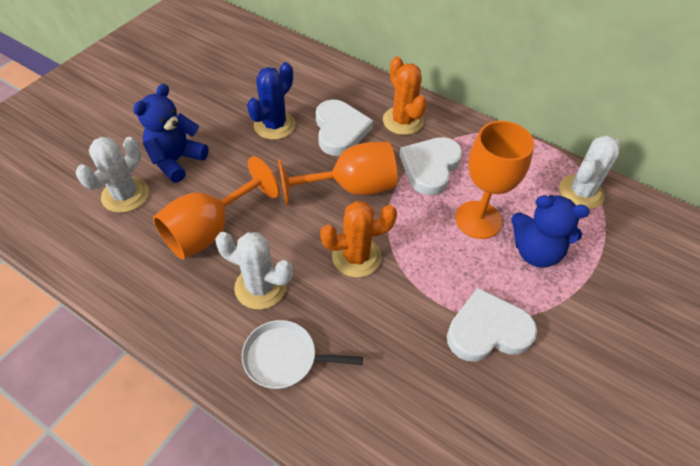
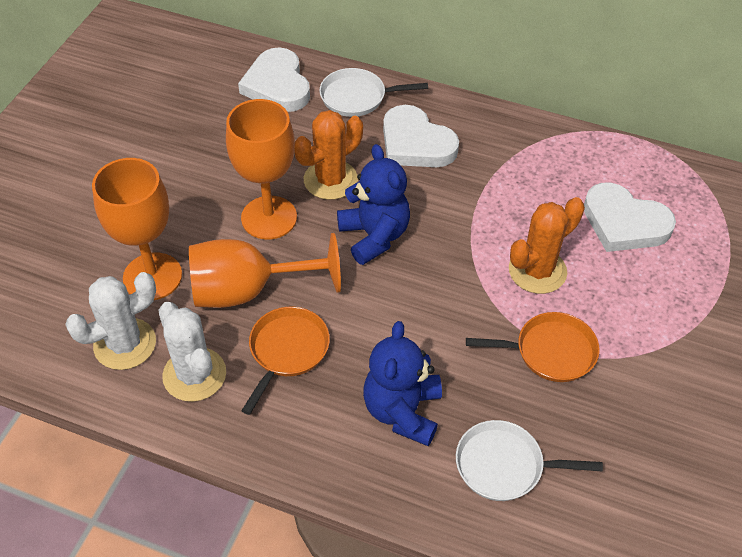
blue cactus: [247,62,295,140] = 1 -> none = 0
orange pan: none = 0 -> [241,307,330,415] [466,312,600,382] = 2
white cactus: [76,137,149,213] [215,232,293,309] [559,135,621,209] = 3 -> [65,272,156,370] [158,302,226,402] = 2
white pan: [242,320,363,389] = 1 -> [319,68,428,117] [456,420,603,501] = 2

